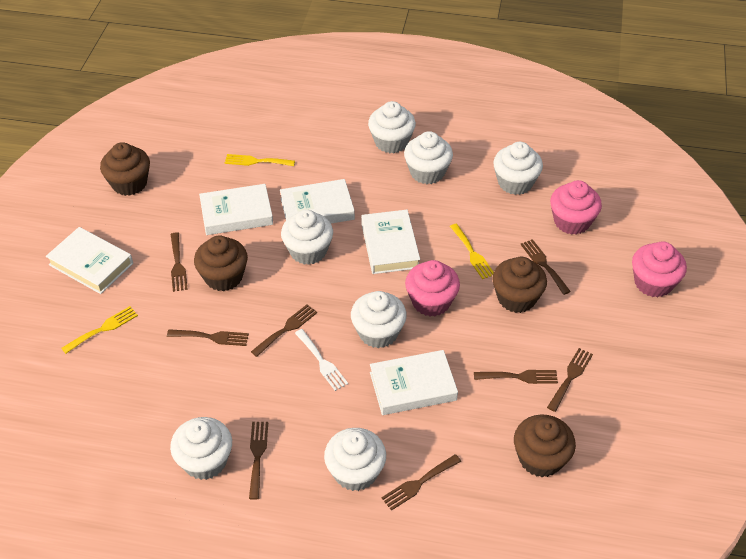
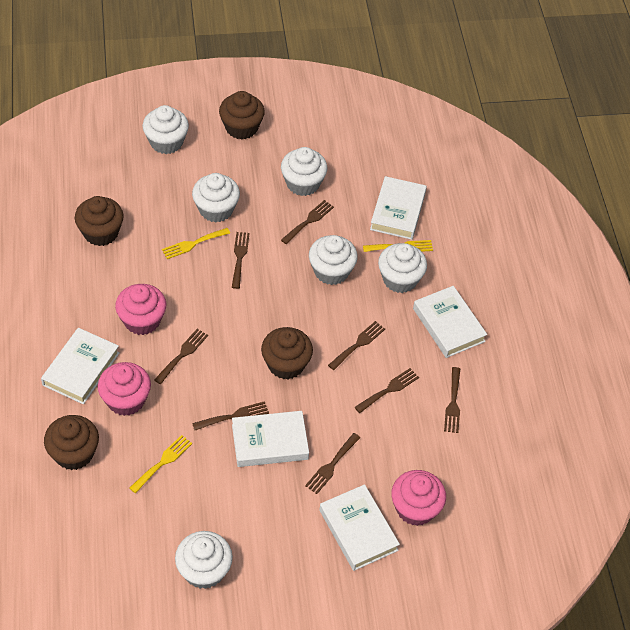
white cupcake: [170,417,232,480] [281,210,333,265] [324,428,386,491] [351,291,407,348] [368,101,416,153] [404,131,453,184] [493,142,543,195] = 7 -> [143,105,189,154] [175,531,233,589] [192,173,240,222] [281,147,327,196] [309,235,358,285] [378,243,427,293] = 6
white fork: [295,329,348,391] = 1 -> none = 0

